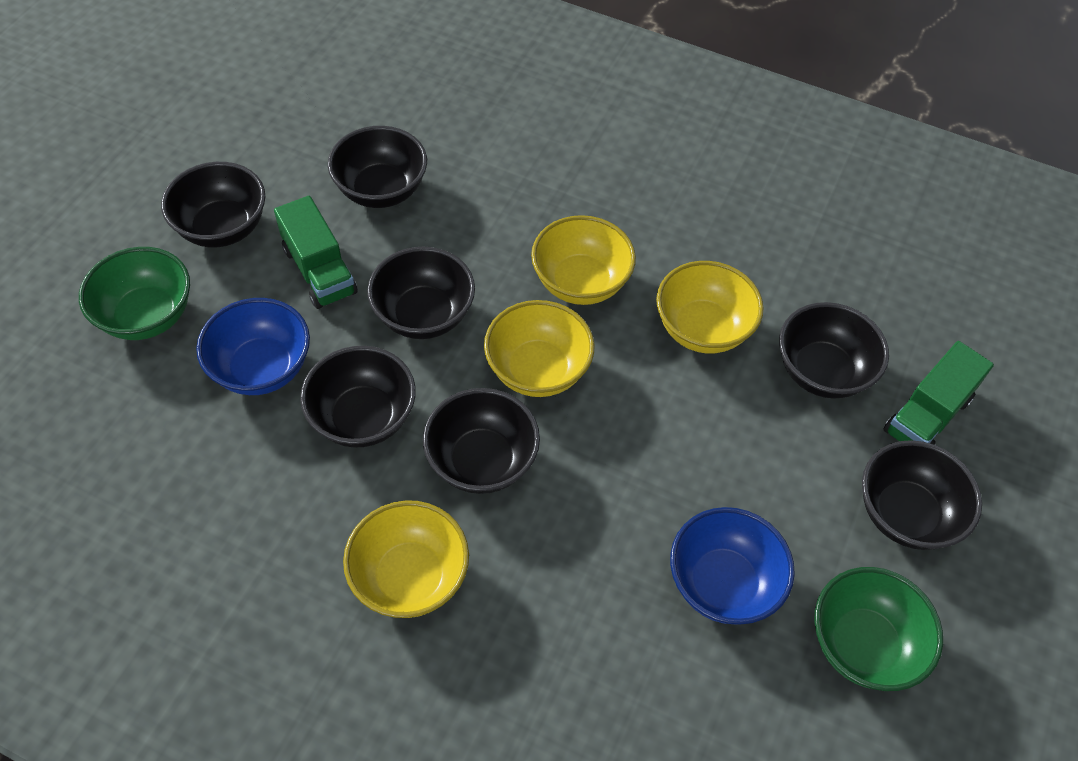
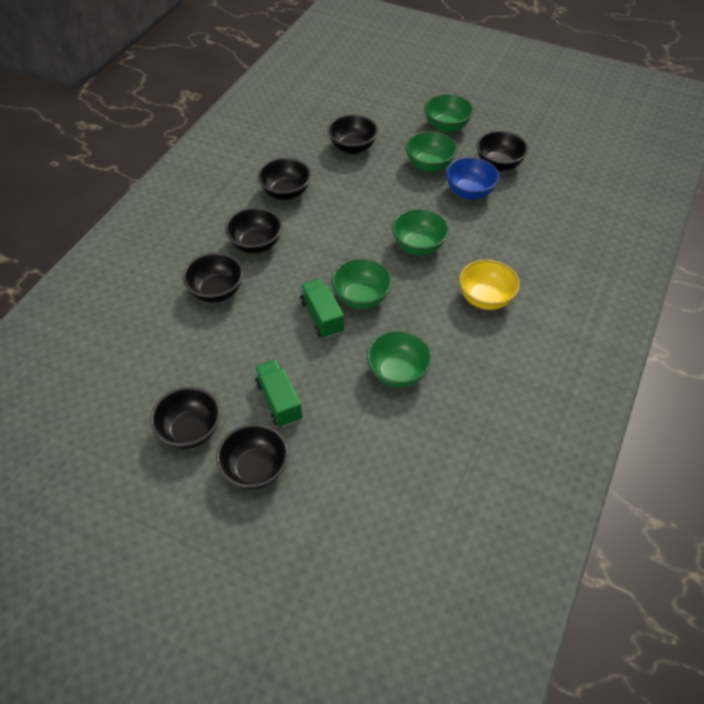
blue bowl: [196,298,310,395] [670,507,795,625] = 2 -> [446,157,499,199] = 1
green bowl: [79,247,190,340] [814,567,943,691] = 2 -> [331,259,392,309] [366,331,432,388] [392,209,449,255] [405,131,457,172] [424,94,473,133] = 5
yellow bowl: [343,500,469,618] [484,300,594,397] [531,215,636,305] [656,261,764,353] = 4 -> [459,259,520,310] = 1

